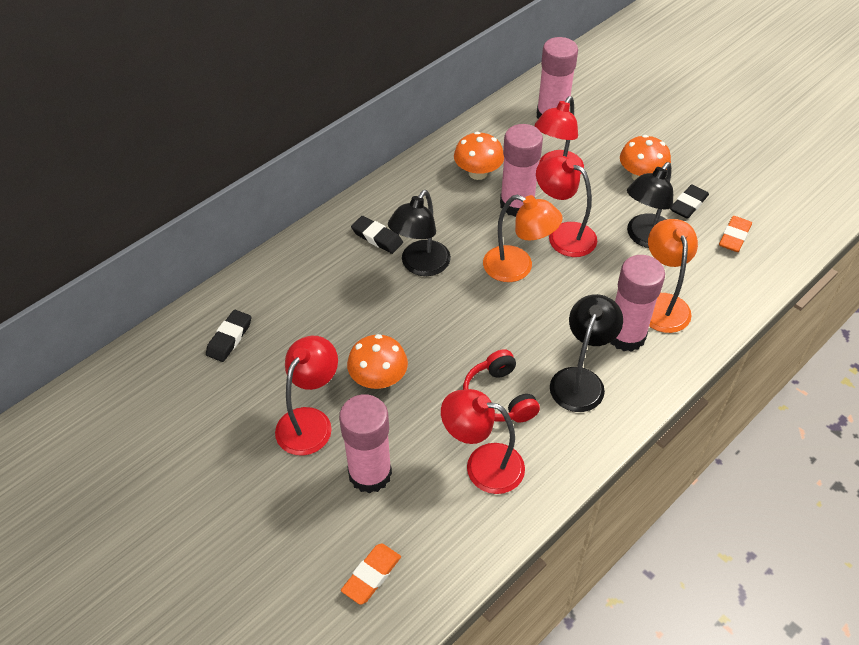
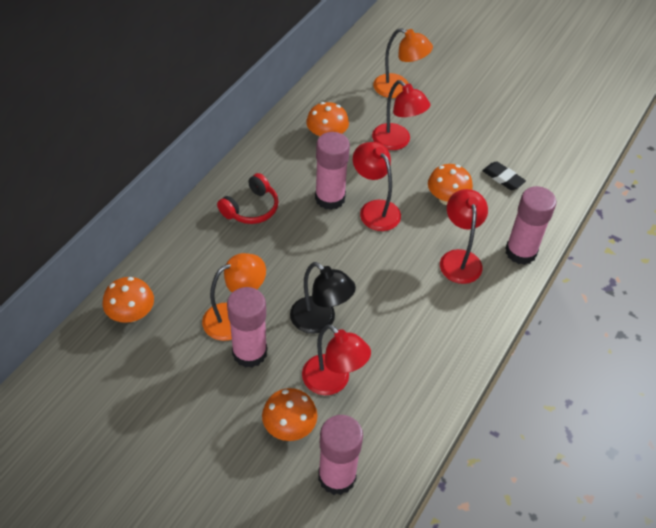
black eraser: [206,310,251,362] [351,216,403,254] [670,184,709,219] = 3 -> [482,161,526,190] = 1
black lamp: [388,190,451,276] [550,294,623,412] [627,162,673,248] = 3 -> [290,262,356,334] = 1
orange eraser: [341,543,401,605] [719,216,752,252] = 2 -> none = 0
orange mushroom: [347,334,408,389] [454,132,504,180] [620,135,671,181] = 3 -> [103,277,154,323] [262,388,318,441] [306,102,349,137] [428,164,473,205] = 4

